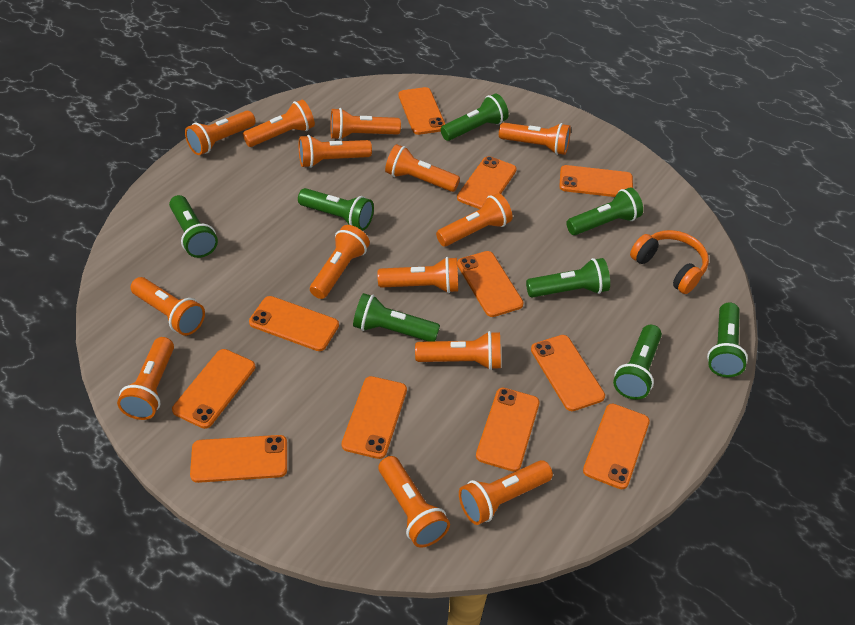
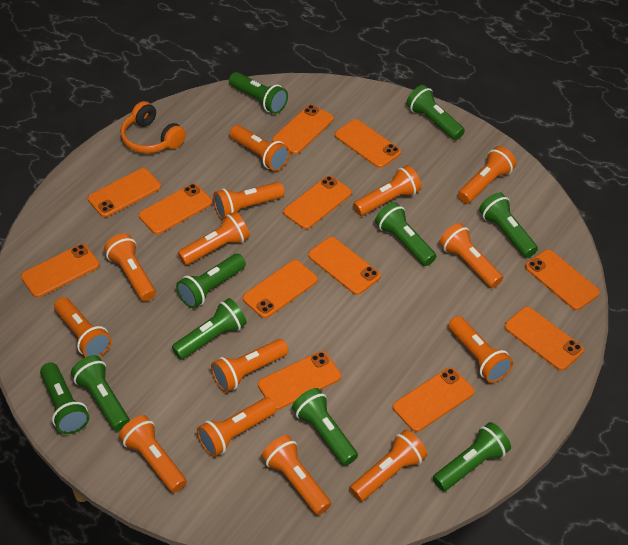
green flashlight: [169,195,218,258] [298,188,374,230] [353,293,440,341] [441,93,509,141] [526,258,610,297] [566,187,643,235] [613,325,662,400] [707,302,748,377] = 8 -> [40,363,89,434] [71,355,130,431] [172,298,247,360] [176,254,246,308] [229,72,288,114] [292,388,358,466] [375,202,436,266] [406,85,465,140] [433,422,511,491] [479,192,538,258] = 10
orange phone: [172,349,255,429] [190,435,287,483] [249,296,339,351] [342,376,407,459] [398,87,445,135] [457,156,517,209] [457,251,524,317] [476,388,540,472] [531,335,605,411] [559,165,633,197] [583,404,650,489] = 11 -> [21,244,100,298] [88,168,161,217] [139,184,212,235] [243,260,318,318] [258,351,341,410] [272,105,334,154] [283,176,352,229] [308,237,381,295] [335,119,401,168] [393,367,474,432] [505,307,584,371] [525,249,600,310] = 12

